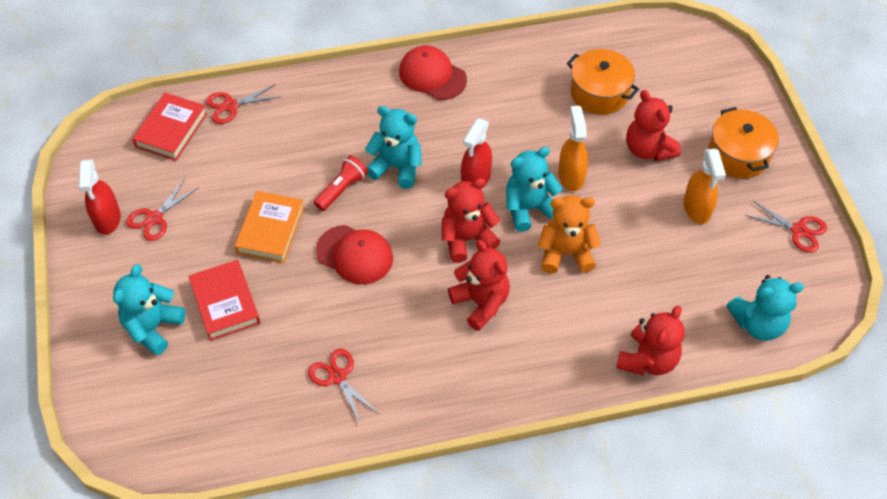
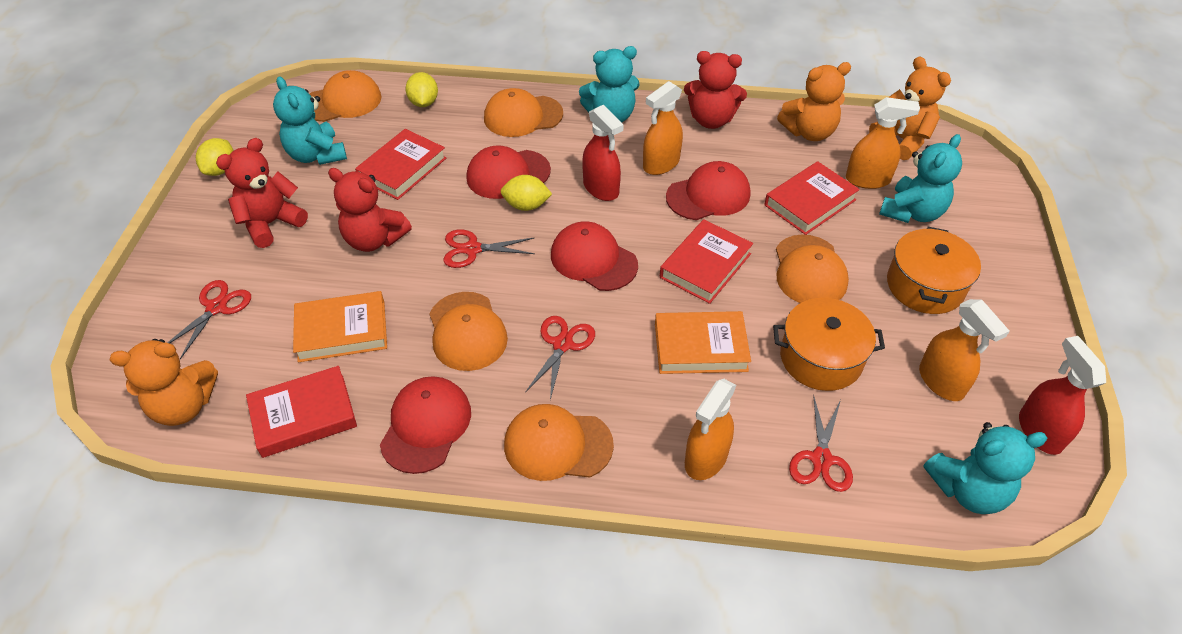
orange book: [235,191,305,263] = 1 -> [293,291,387,362] [655,311,751,374] = 2
orange cap: none = 0 -> [310,70,382,122] [429,292,508,371] [484,88,563,137] [504,404,614,481] [776,235,849,303] = 5
orange spray bottle: [558,106,588,191] [683,149,726,224] = 2 -> [643,81,683,175] [685,379,736,480] [846,97,920,189] [919,299,1009,401] = 4
orange teddy bear: [538,195,601,274] = 1 -> [110,339,218,426] [777,62,851,141] [869,57,951,160] = 3
red book: [132,93,207,161] [188,260,260,341] = 2 -> [246,366,357,458] [355,129,446,200] [660,219,753,304] [764,161,860,235] = 4
red cap: [316,225,393,285] [399,46,467,100] = 2 -> [380,376,471,474] [466,145,551,199] [551,221,638,291] [666,161,750,220] = 4
red flashlight: [314,155,368,211] = 1 -> none = 0
red teddy bear: [442,178,501,263] [448,240,510,331] [616,305,685,375] [626,90,681,161] = 4 -> [216,138,308,248] [328,168,412,252] [684,51,747,129] = 3
yellow lemon: none = 0 -> [196,138,234,176] [405,72,438,107] [501,175,552,211] = 3

